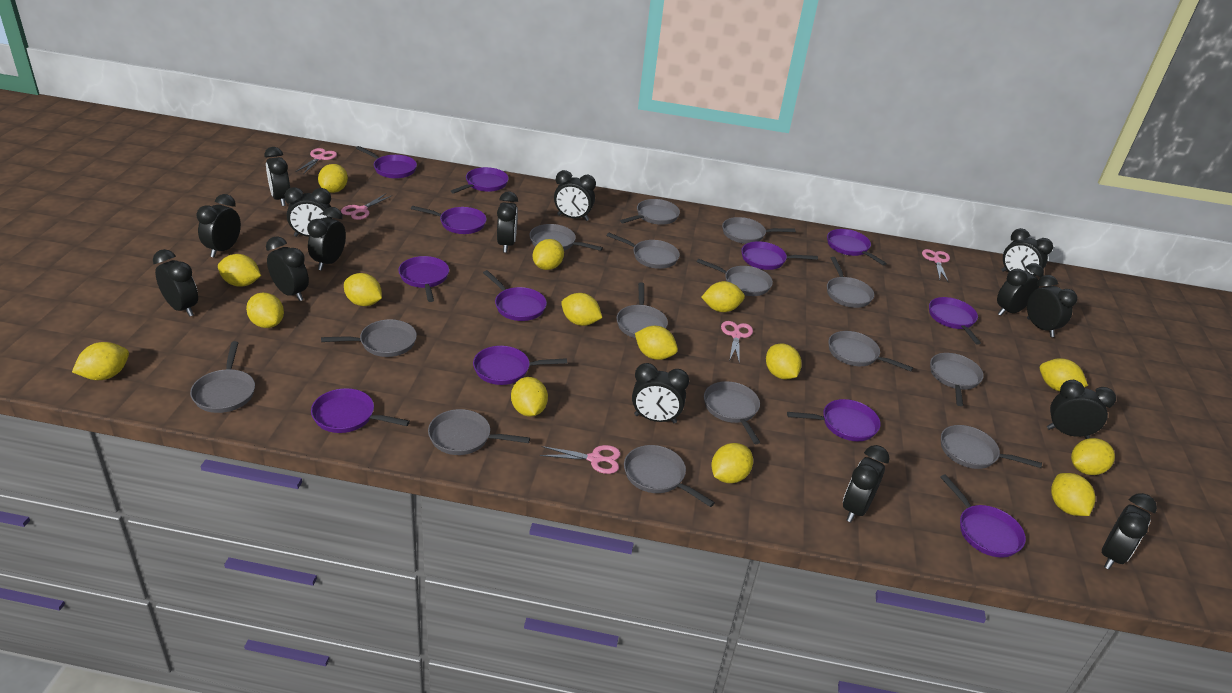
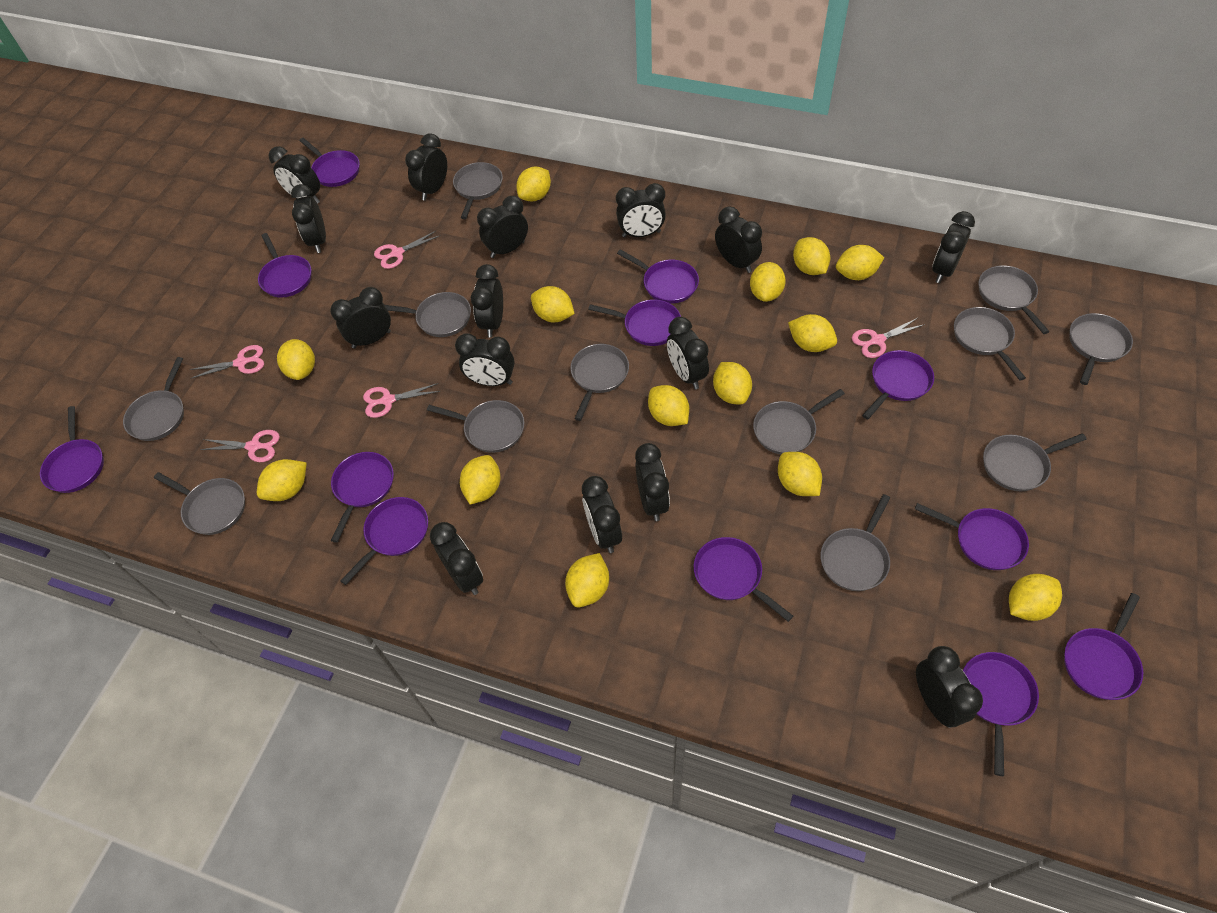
grey pan: [190,341,255,413] [321,319,417,357] [428,409,530,455] [529,224,603,251] [607,233,680,269] [616,282,668,338] [620,199,680,225] [624,445,715,507] [697,259,773,296] [704,381,760,444] [722,217,796,244] [827,257,874,308] [828,331,913,371] [930,353,984,406] [941,425,1042,469] = 15 -> [123,357,184,441] [154,472,245,535] [385,292,471,337] [427,400,524,453] [453,162,503,219] [570,344,629,421] [753,389,845,454] [820,494,890,591] [954,307,1026,381] [978,265,1049,334] [983,433,1087,491] [1069,313,1133,385] = 12
yellow lemon: [72,342,129,380] [218,254,261,287] [246,293,284,328] [318,164,348,193] [344,273,382,306] [511,377,548,417] [533,239,564,270] [561,293,602,326] [635,326,678,360] [701,281,745,312] [711,443,753,483] [766,344,802,379] [1040,358,1088,391] [1051,473,1096,516] [1071,438,1115,475] = 15 -> [257,459,307,501] [277,339,315,380] [460,455,501,505] [516,167,551,201] [531,286,575,322] [565,553,609,608] [648,385,689,426] [713,362,752,405] [750,262,786,302] [778,452,822,496] [788,314,837,352] [793,237,830,275] [836,245,884,280] [1009,574,1062,621] = 14

